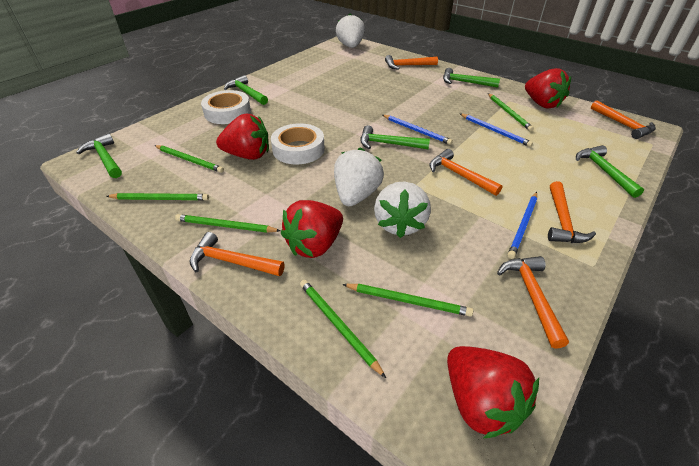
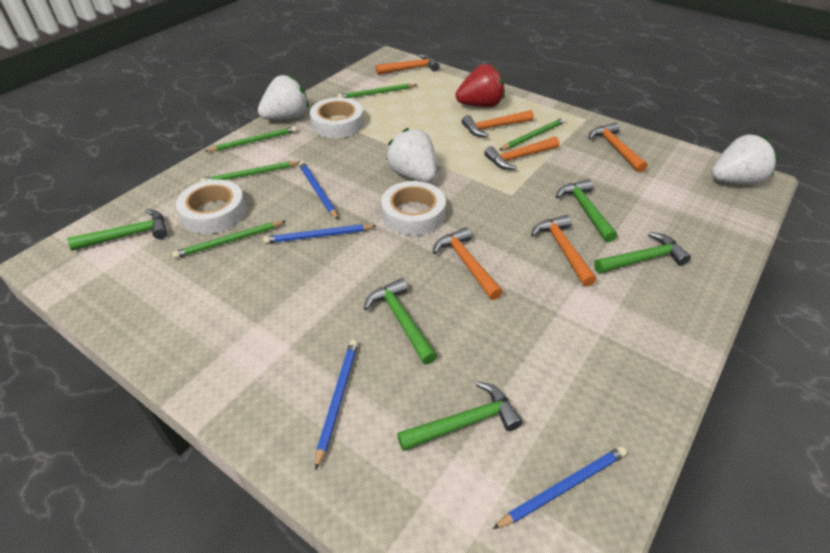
blue pencil: [383,115,453,145] [460,114,533,147] [508,192,537,259] = 3 -> [263,224,376,243] [299,161,338,220] [315,340,358,470] [493,446,627,529] = 4
green pencil: [106,193,209,200] [154,145,224,173] [175,214,281,233] [300,280,386,378] [342,284,473,317] [488,93,534,131] = 6 -> [172,221,286,259] [200,161,299,182] [205,126,297,152] [337,84,417,98] [499,118,566,150] = 5
red strawberry: [216,114,269,160] [281,200,343,258] [447,346,539,439] [525,68,571,109] = 4 -> [456,64,505,107] = 1
white tape: [201,90,251,124] [271,123,325,165] = 2 -> [176,180,246,234] [310,97,364,138] [381,181,446,235] = 3

